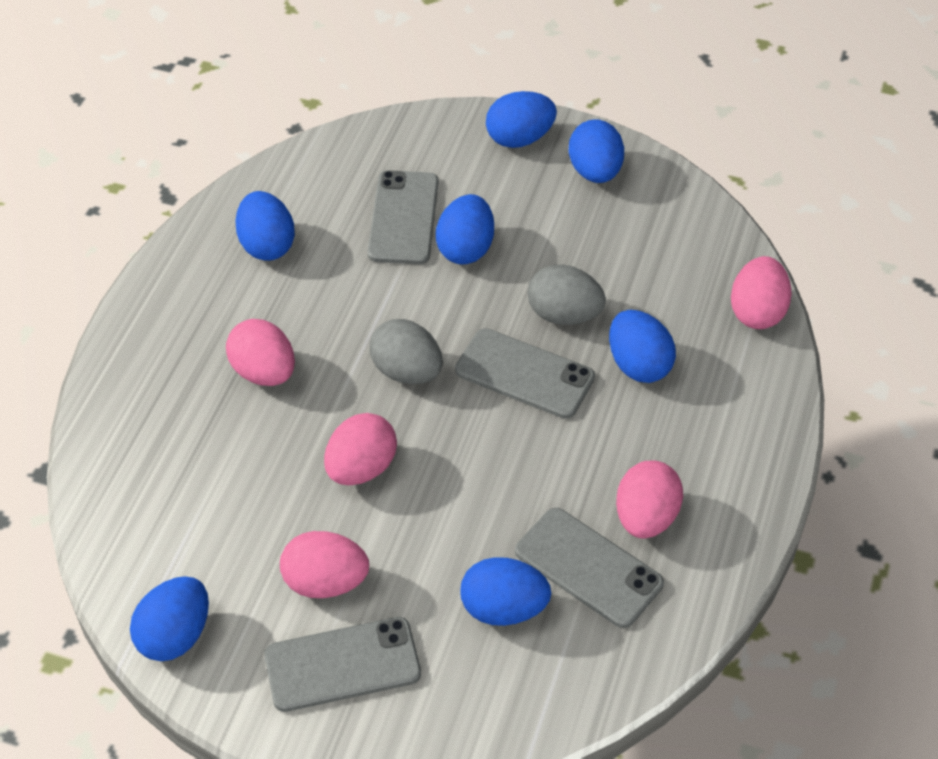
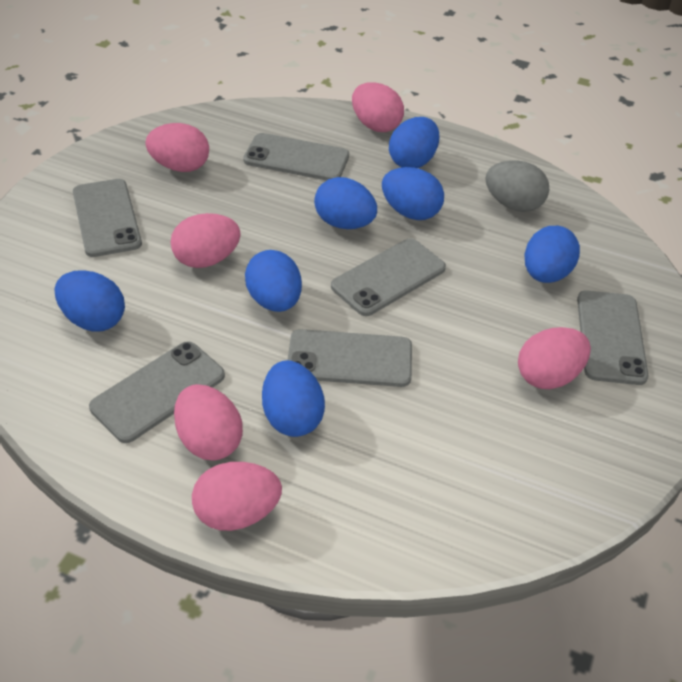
grey egg: [370,319,443,384] [528,265,606,325] = 2 -> [485,160,549,212] = 1
grey phone: [264,617,421,712] [368,170,438,264] [455,328,595,419] [515,508,664,628] = 4 -> [73,179,142,257] [89,341,225,443] [243,133,349,181] [288,329,412,387] [331,238,446,316] [577,291,649,385] = 6
pink egg: [226,319,295,386] [280,531,369,598] [324,413,397,485] [616,460,683,538] [731,256,792,329] = 5 -> [145,123,209,172] [170,213,241,268] [174,384,243,460] [192,462,282,531] [352,82,404,132] [518,327,591,389] = 6

